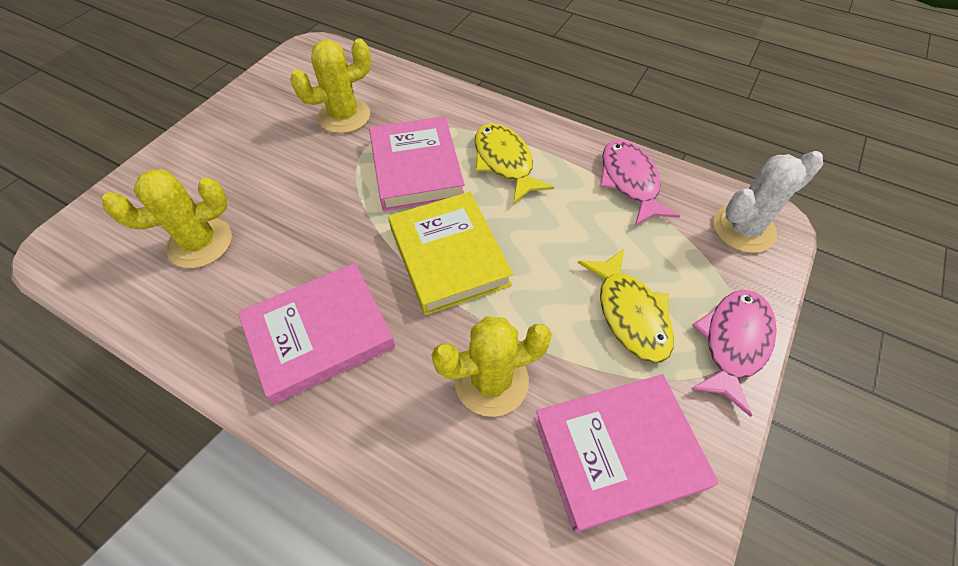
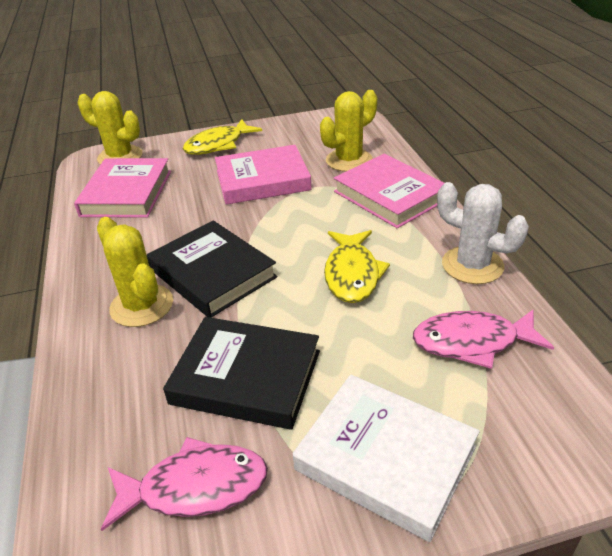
black book: none = 0 -> [147,220,277,318] [163,317,320,430] = 2
white book: none = 0 -> [293,374,480,542] = 1
yellow book: [388,192,513,315] = 1 -> none = 0

